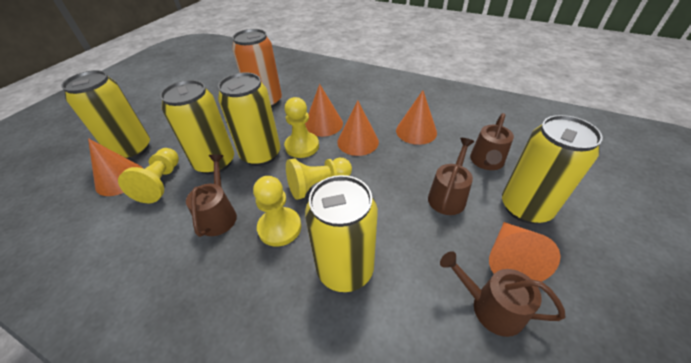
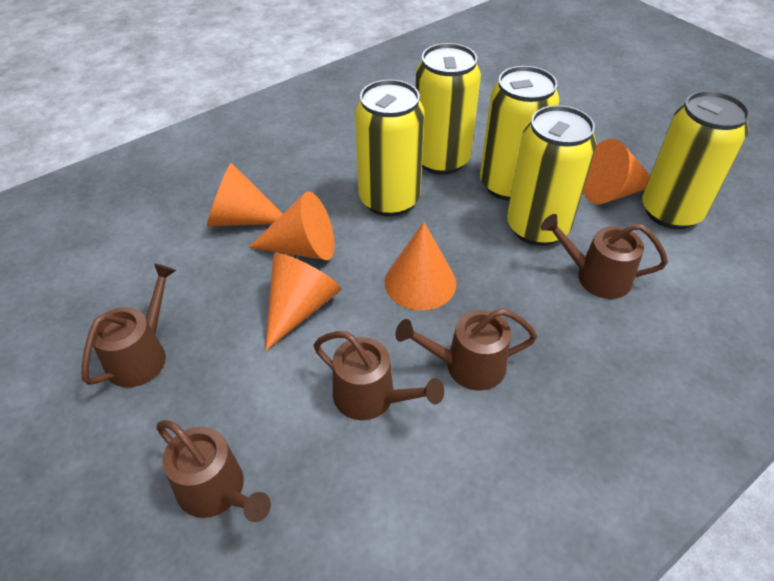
brown watering can: [186,155,237,237] [428,138,474,215] [440,251,565,337] [470,113,514,170] = 4 -> [81,263,176,387] [156,420,271,522] [314,331,444,420] [395,308,537,390] [541,214,668,299] = 5
orange can: [232,29,282,108] = 1 -> none = 0
yellow pawn: [118,148,179,203] [253,176,302,247] [284,97,319,158] [286,158,352,200] = 4 -> none = 0

